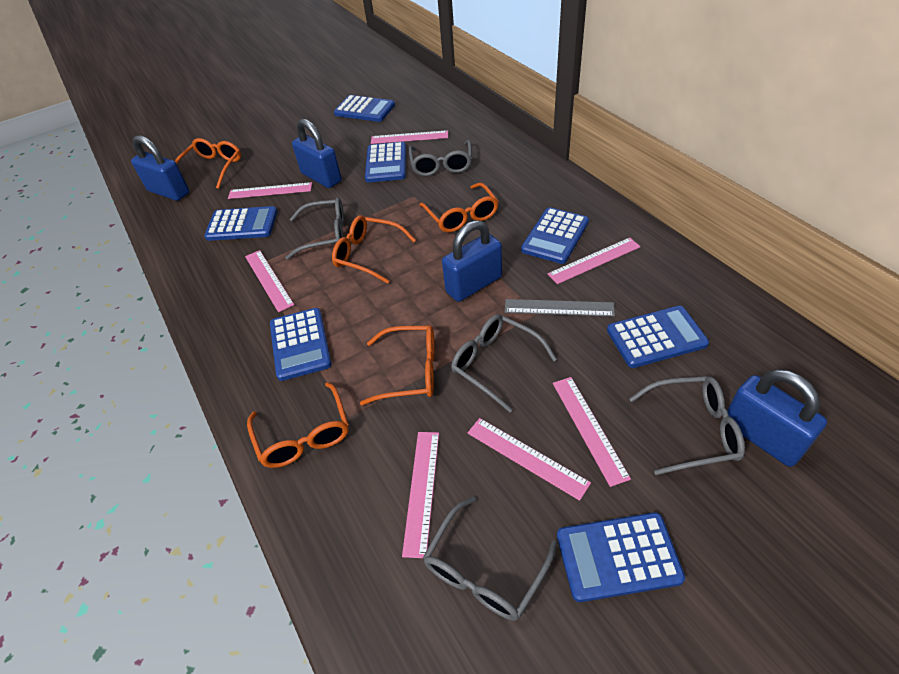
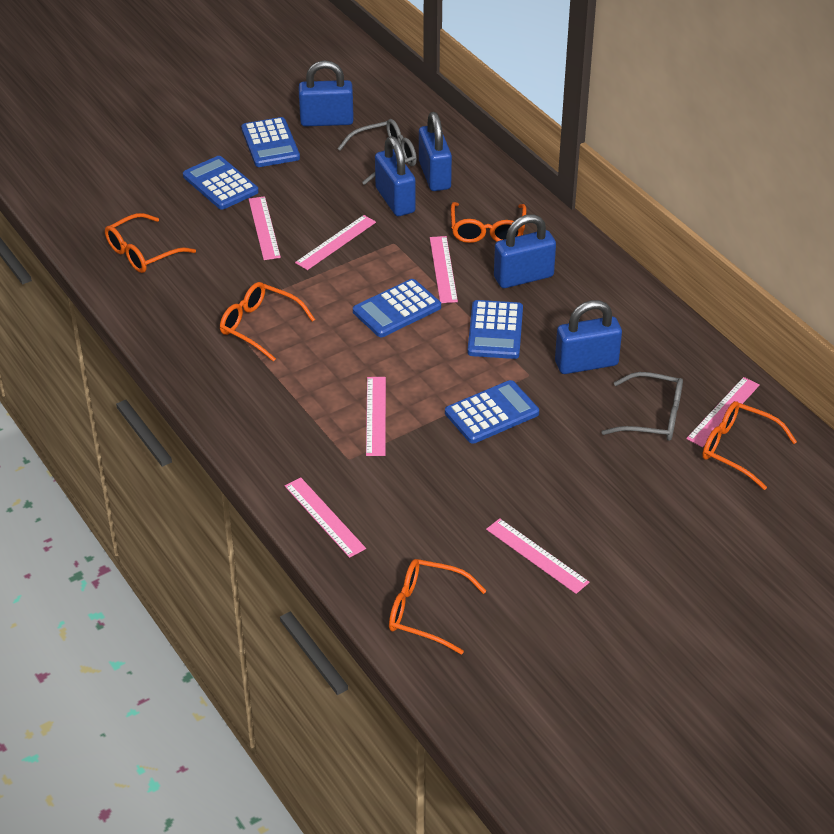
blue calculator: [204,206,277,241] [270,308,331,381] [334,95,395,122] [365,142,406,182] [521,207,589,264] [557,512,685,602] [607,306,709,368] = 7 -> [183,156,259,210] [241,117,300,167] [353,279,441,337] [445,380,539,444] [467,300,523,359] = 5
blue padlock: [131,135,189,201] [292,119,342,188] [442,220,502,302] [727,369,827,467] = 4 -> [299,60,354,127] [375,136,416,216] [419,112,452,191] [494,214,556,288] [555,300,622,374] = 5
grey glasses: [285,198,344,260] [409,140,472,176] [423,496,557,621] [451,314,557,413] [629,376,745,475] = 5 -> [337,119,417,185] [601,372,683,441] = 2
grey ruler: [505,299,615,317] = 1 -> none = 0

